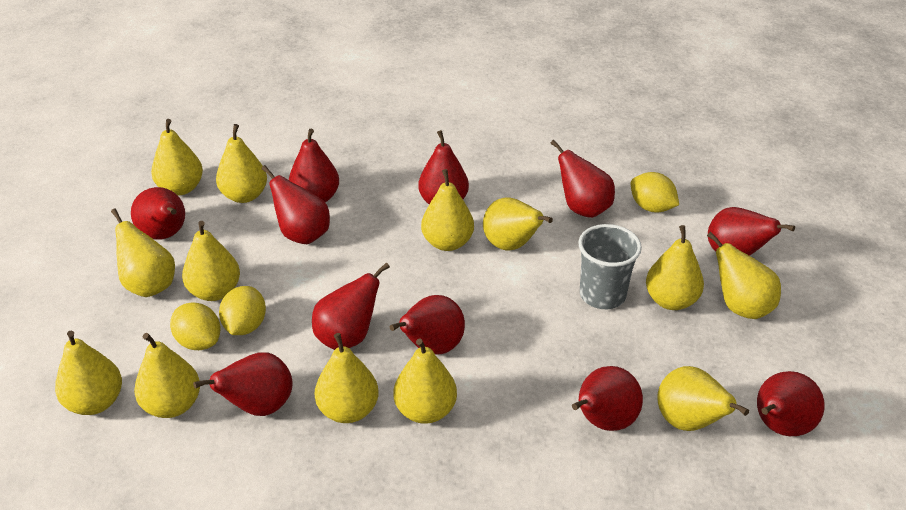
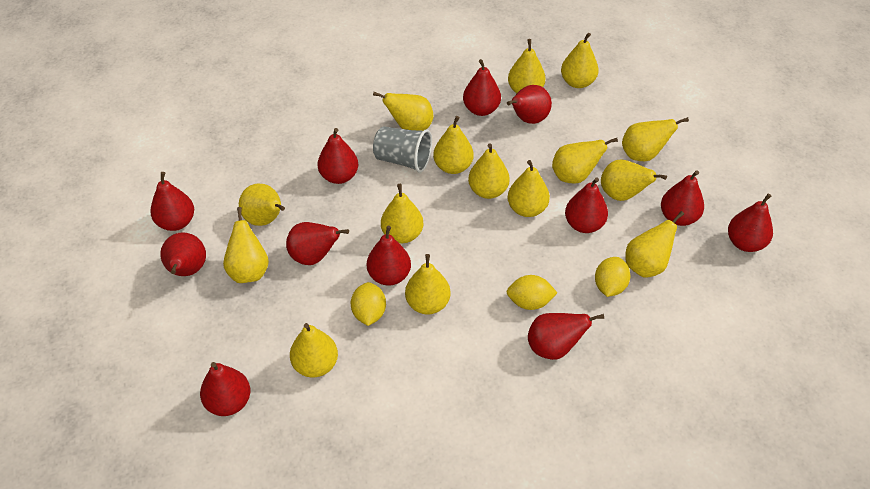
red pear: [131,187,185,240] [193,352,292,416] [262,165,330,244] [289,129,339,202] [312,262,390,350] [390,295,465,355] [418,130,469,204] [550,140,615,218] [572,366,643,431] [708,207,795,256] [757,371,825,436] = 11 -> [150,172,194,231] [160,232,206,276] [200,362,250,416] [286,222,349,265] [318,128,358,184] [367,226,411,286] [463,59,501,116] [507,85,552,124] [528,313,604,360] [565,178,608,233] [661,170,704,226] [728,193,773,252] = 12
yellow pear: [55,331,122,415] [111,208,175,297] [134,333,200,418] [151,119,203,195] [182,221,240,301] [216,124,267,203] [315,333,379,423] [394,338,457,424] [421,169,474,251] [483,197,553,251] [646,225,704,310] [657,366,749,431] [707,232,781,319] = 13 -> [223,207,269,283] [239,184,285,226] [290,323,338,378] [373,92,433,131] [381,184,424,243] [405,254,451,314] [433,116,474,174] [468,143,510,199] [508,39,546,93] [508,160,550,217] [552,138,618,183] [561,33,599,88] [601,160,667,201] [622,117,689,161] [625,211,684,278] = 15

